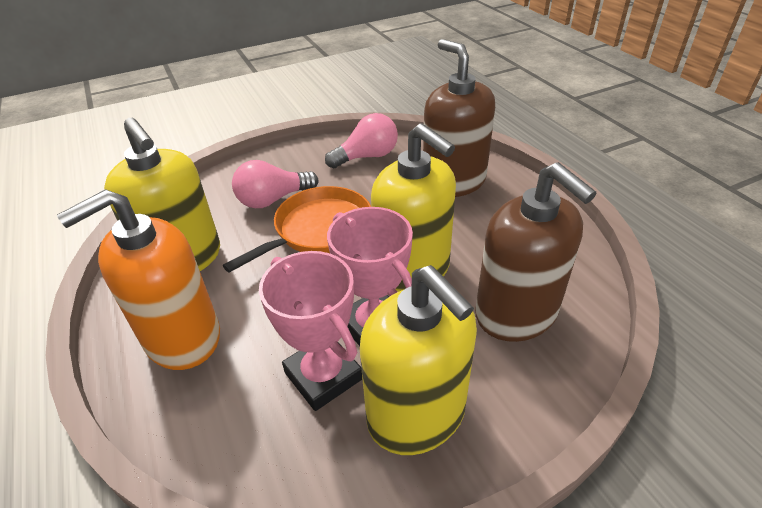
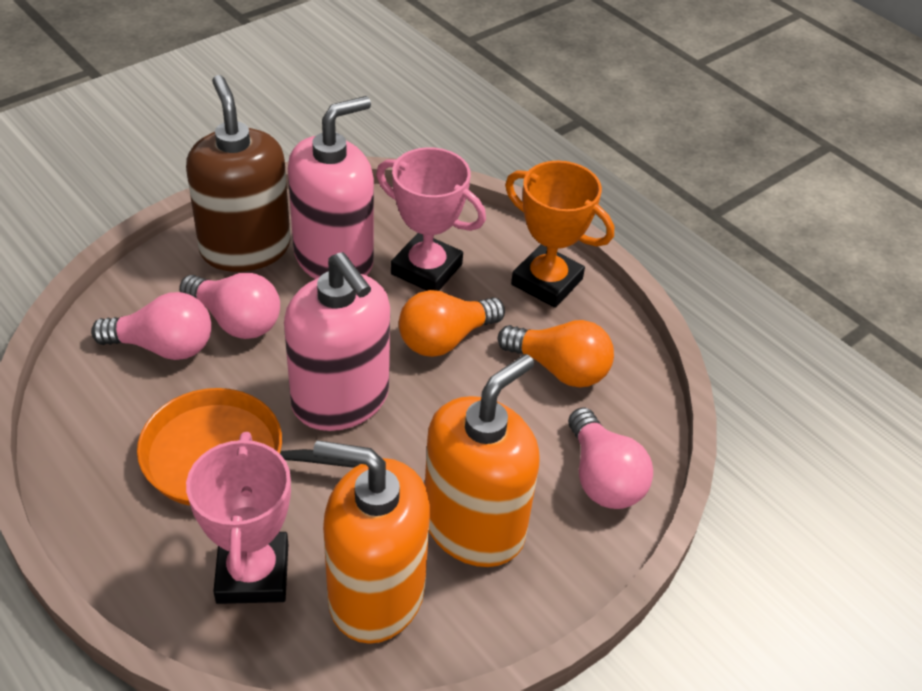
brown soap dispenser: [423,39,495,197] [475,162,596,342] = 2 -> [186,75,291,272] = 1
orange light bulb: none = 0 -> [399,290,505,357] [497,320,614,387] = 2
orange soap dispenser: [57,189,220,370] = 1 -> [313,440,430,644] [425,354,539,567] = 2
orange trophy: none = 0 -> [505,161,614,308] = 1
pink light bulb: [232,160,319,208] [325,113,398,168] = 2 -> [91,292,211,360] [179,273,280,339] [568,408,653,509] = 3
pink soap dispenser: none = 0 -> [284,252,390,431] [288,96,374,279] = 2
yellow soap dispenser: [104,118,220,271] [360,265,477,455] [371,123,456,292] = 3 -> none = 0

